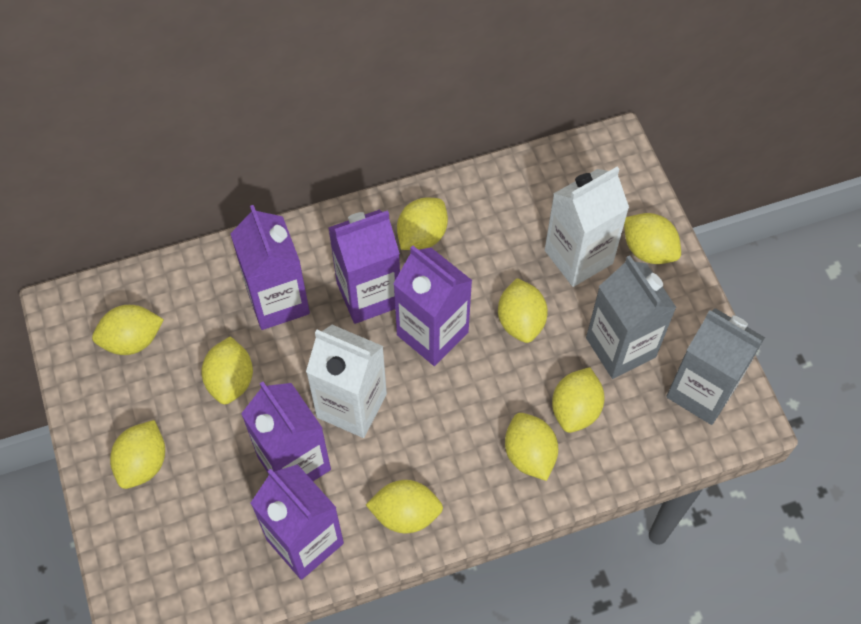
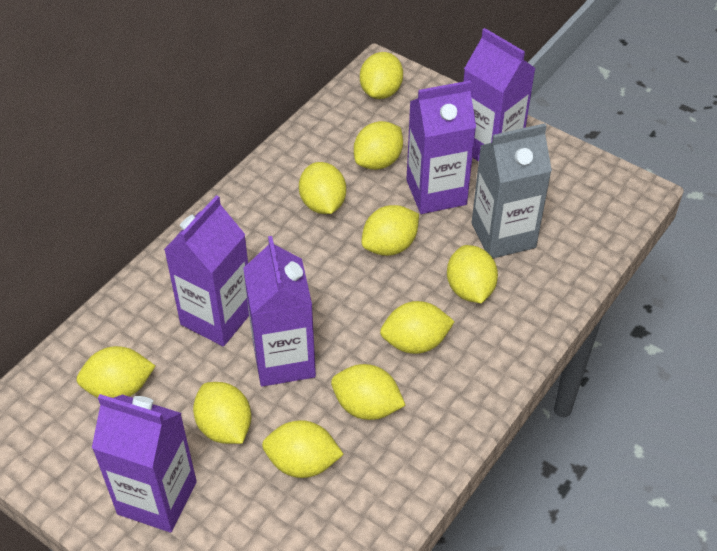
grey carton: [586,255,677,379] [666,308,765,425] = 2 -> [472,123,552,258] = 1
white carton: [306,325,387,438] [545,167,629,287] = 2 -> none = 0
yellow lemon: [92,305,164,355] [110,420,165,489] [201,336,253,404] [366,480,443,533] [397,198,448,250] [498,278,548,343] [505,413,558,481] [552,367,605,433] [624,213,681,264] = 9 -> [76,346,155,398] [193,382,251,444] [262,420,344,478] [299,162,346,214] [331,364,406,420] [354,121,403,170] [360,52,403,99] [362,205,419,256] [380,301,455,354] [447,245,498,303] = 10

